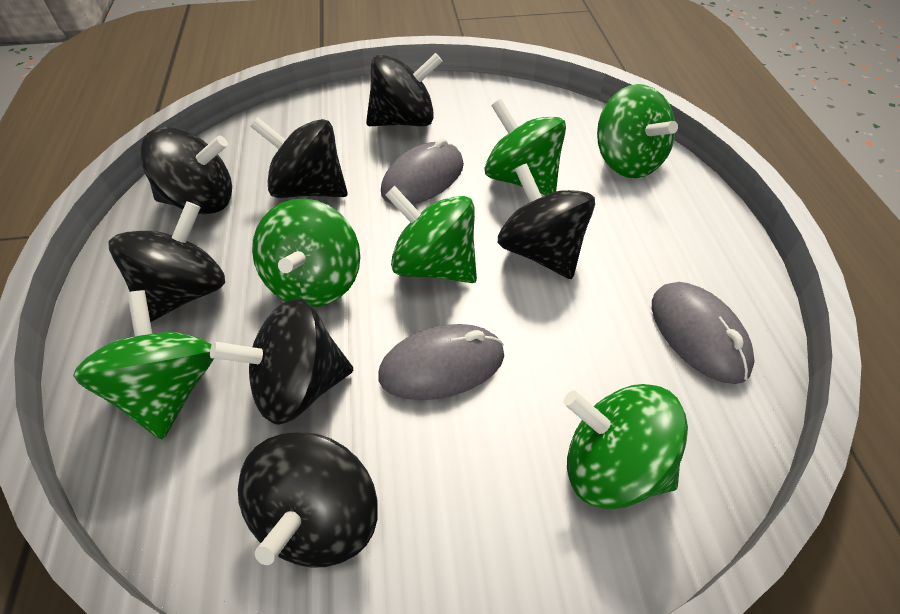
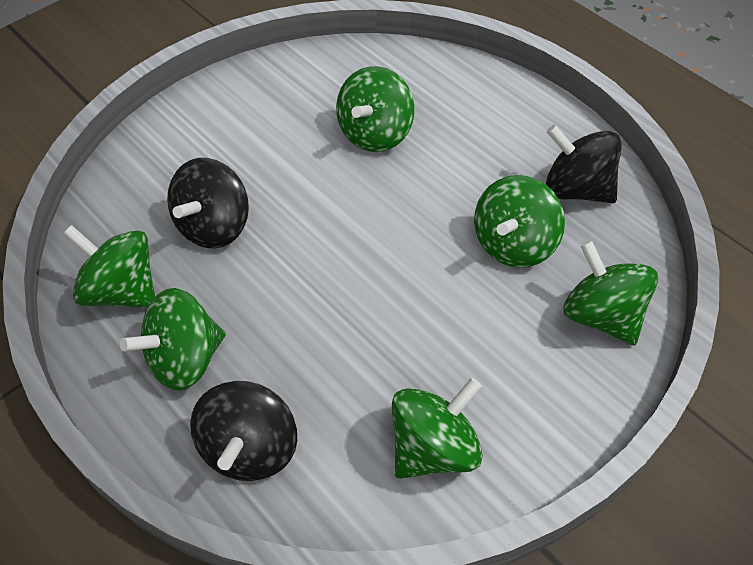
black spinning top: [109,201,225,322] [140,127,232,214] [210,298,353,425] [238,431,378,568] [250,117,348,198] [366,53,442,126] [498,163,595,279] = 7 -> [167,158,249,248] [190,381,297,481] [546,125,622,203] = 3
grey mouse: [378,324,504,400] [381,138,464,205] [652,282,755,384] = 3 -> none = 0

